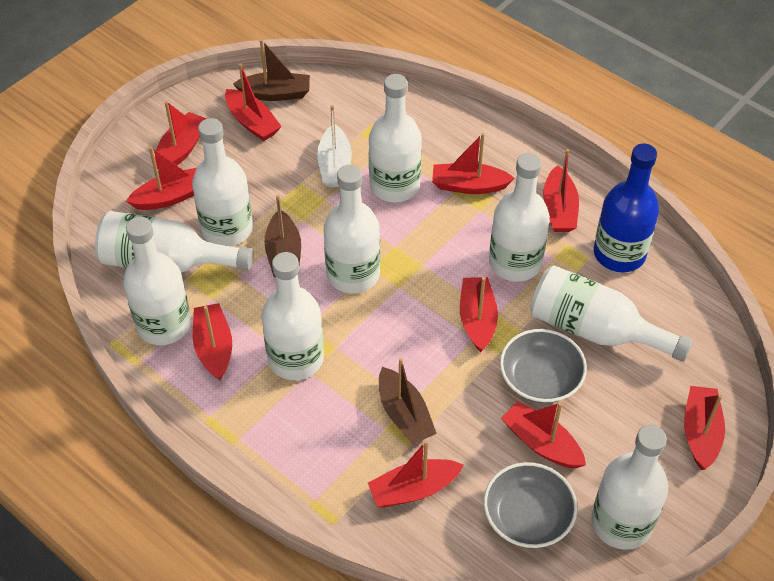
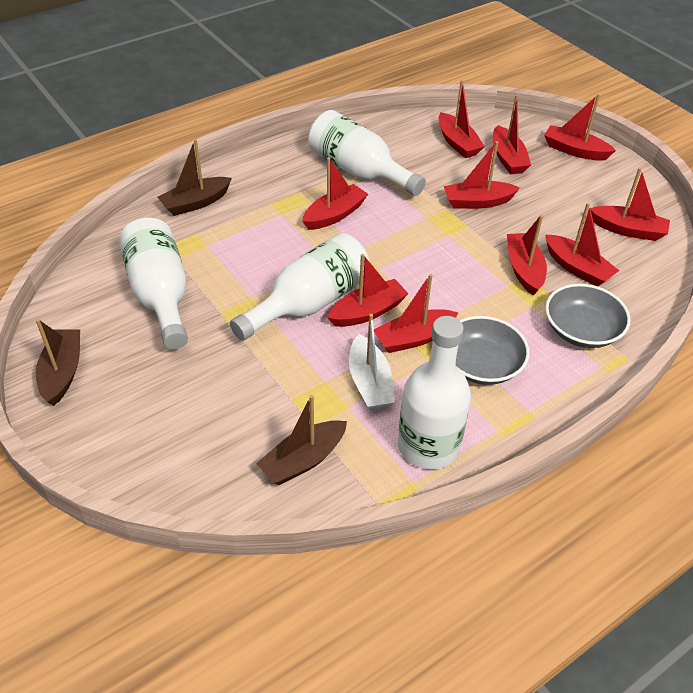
blue bottle: [594,143,659,272] = 1 -> none = 0
white bottle: [95,211,254,273] [123,217,191,345] [192,118,253,246] [261,252,324,380] [324,165,380,293] [369,74,422,202] [489,153,550,282] [530,265,693,362] [591,425,668,550] = 9 -> [119,218,188,349] [230,233,370,341] [309,110,426,196] [398,316,471,470] = 4

